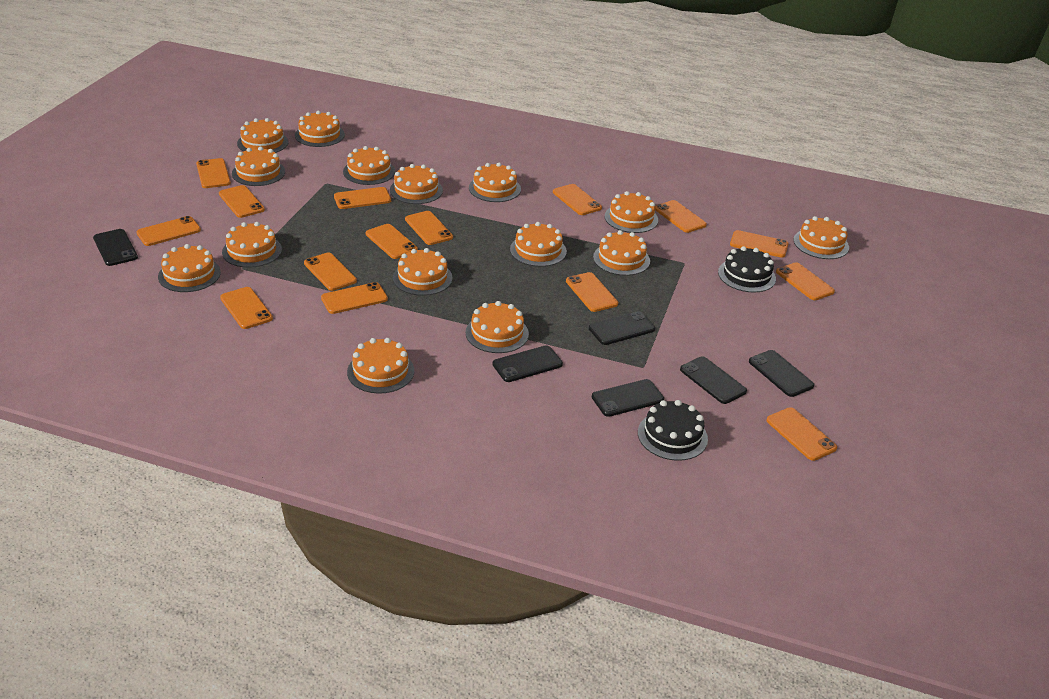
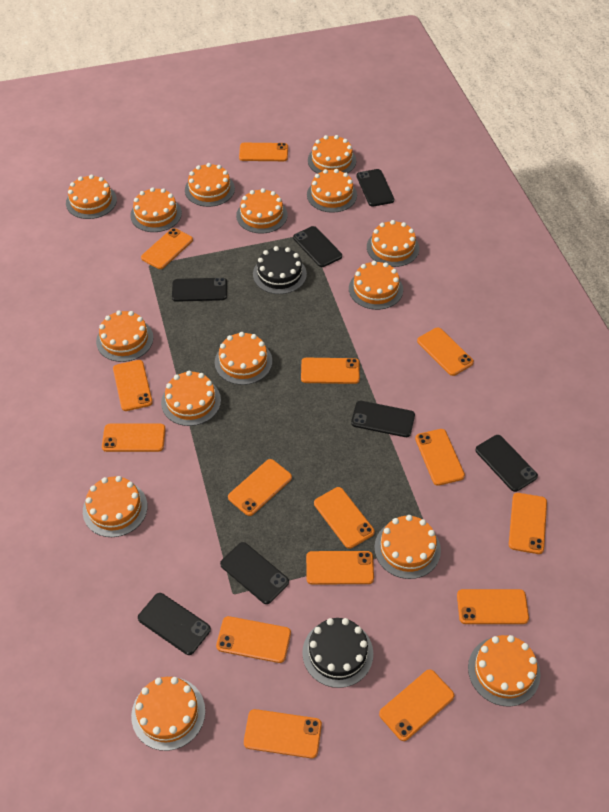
black phone: [93,229,138,266] [492,345,563,382] [589,311,655,345] [592,379,664,417] [680,356,747,404] [749,350,814,397] = 6 -> [138,593,211,655] [172,278,227,302] [220,542,289,604] [293,226,342,267] [351,401,415,437] [357,169,394,207] [475,435,538,492] = 7

